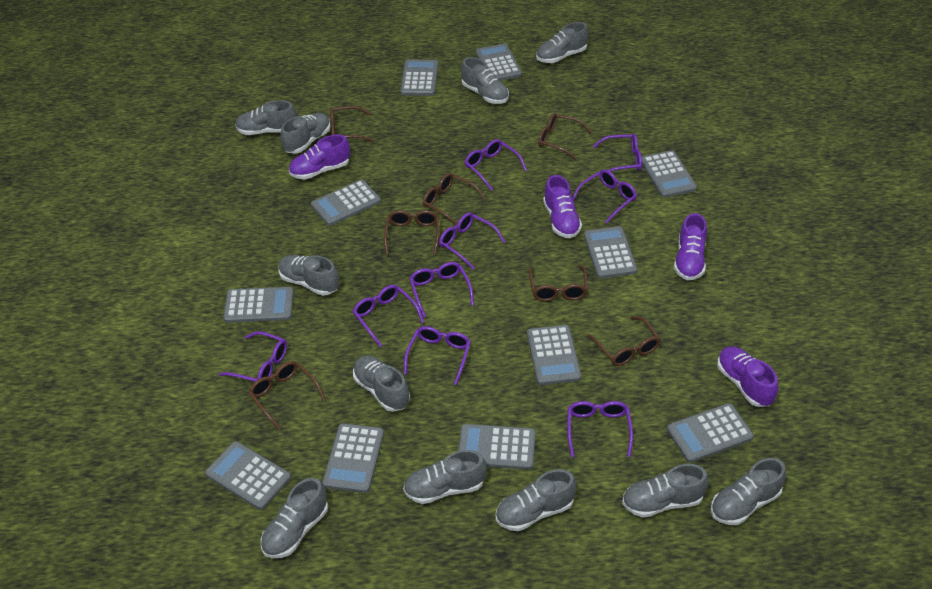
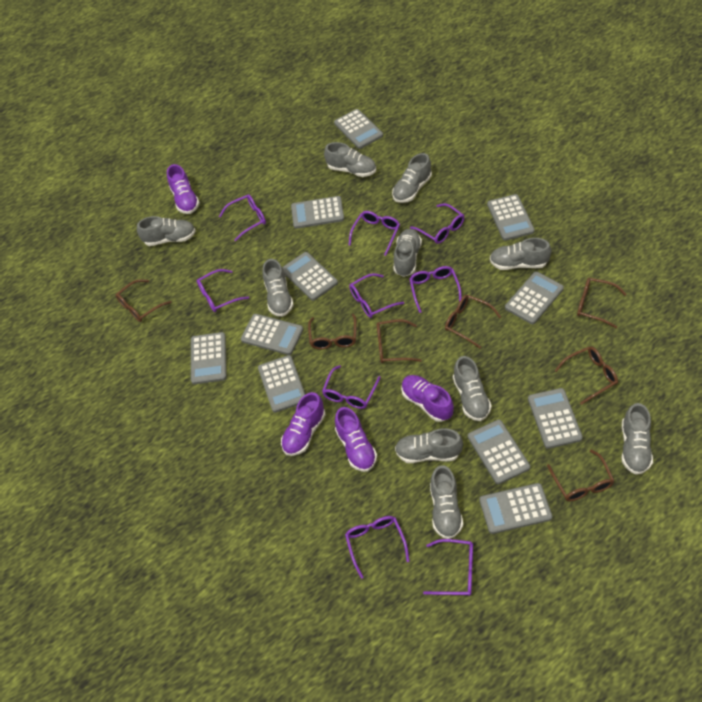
grey shoe: [235,100,297,135] [261,478,328,558] [279,255,339,296] [280,113,331,154] [353,356,410,412] [403,450,487,504] [461,57,509,104] [496,469,577,531] [536,22,589,63] [622,464,709,518] [711,458,786,525] = 11 -> [137,216,196,246] [262,259,294,317] [324,142,376,177] [392,153,432,203] [393,229,422,277] [395,428,463,463] [430,465,463,539] [453,356,492,421] [490,238,551,270] [622,403,653,475] = 10

